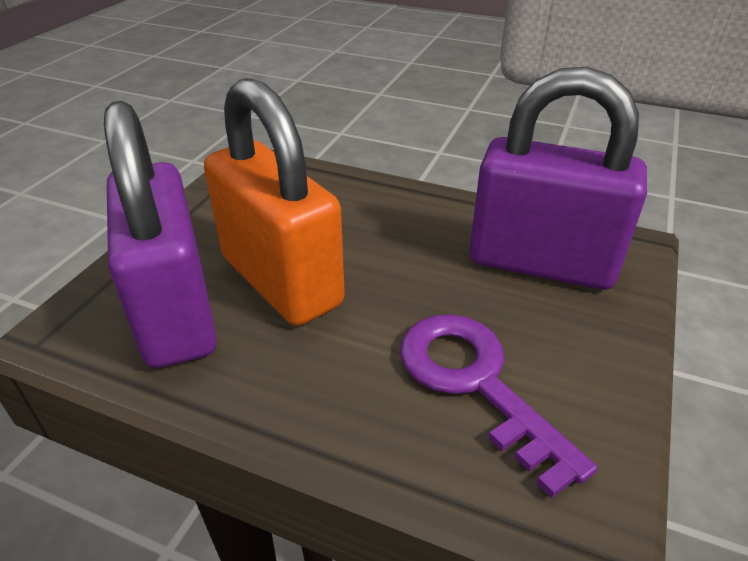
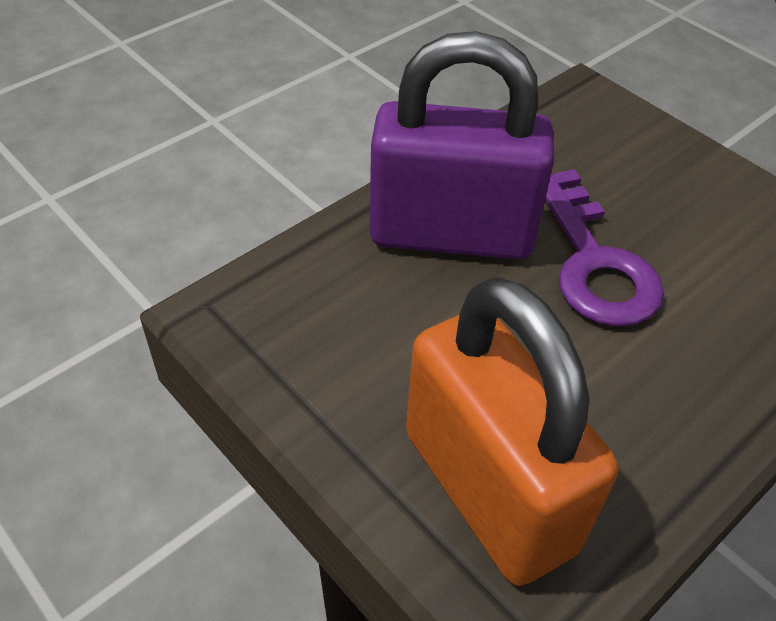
purple padlock: [104,101,217,368] [469,67,647,290] = 2 -> [370,31,554,260] = 1

